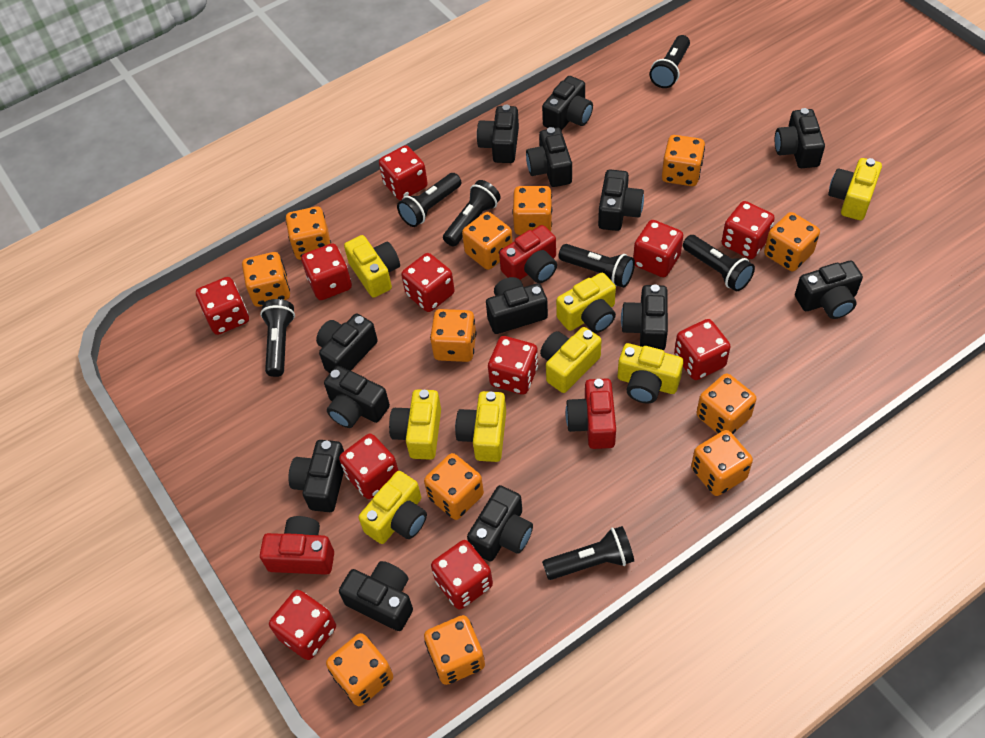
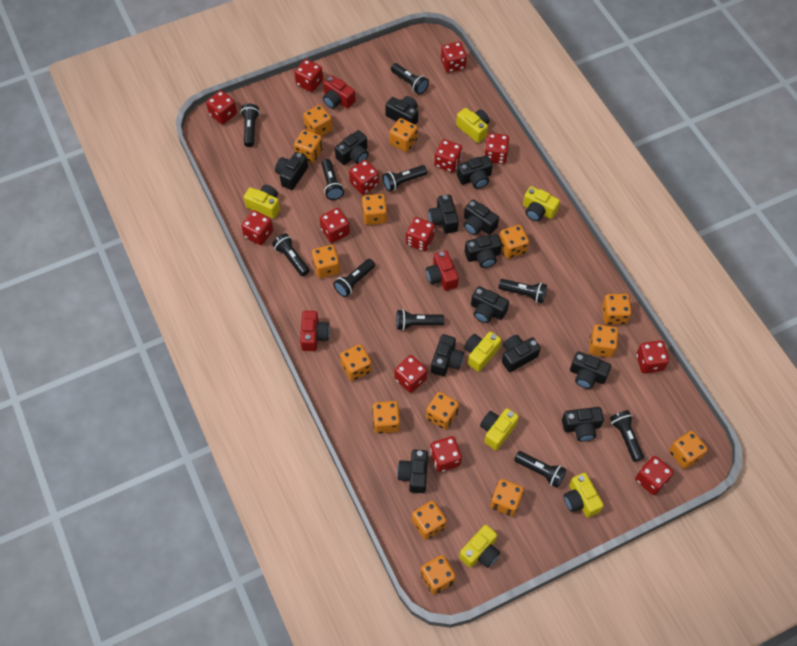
black flashlight: [260,299,295,377] [397,173,461,227] [443,180,501,247] [542,526,634,580] [559,244,635,288] [649,35,690,88] [683,235,755,291] = 7 -> [240,104,260,147] [272,233,310,276] [322,159,344,200] [333,259,375,297] [383,165,427,191] [391,63,429,94] [396,309,444,331] [499,279,547,303] [514,451,566,488] [610,410,644,462] = 10
orange dice: [242,252,290,307] [286,206,331,260] [326,633,393,706] [424,453,484,520] [424,615,485,685] [430,309,476,362] [462,212,513,270] [512,186,552,235] [662,135,705,186] [691,430,753,496] [697,373,756,434] [764,212,820,271] = 12 -> [294,130,323,163] [303,105,332,136] [312,245,340,278] [340,344,372,381] [362,194,387,225] [372,401,400,434] [389,118,418,152] [412,501,447,540] [420,555,456,594] [426,392,459,430] [490,479,524,516] [499,225,529,259] [589,324,619,357] [602,294,631,325] [669,431,708,469] = 15
red dice: [196,277,249,335] [269,590,336,660] [301,243,352,300] [339,434,399,499] [379,145,428,200] [401,253,455,312] [431,540,493,609] [488,336,538,395] [633,220,683,277] [674,319,731,380] [721,201,775,259] = 11 -> [206,91,237,124] [241,210,273,245] [294,59,323,92] [319,208,350,243] [349,160,379,195] [394,355,427,393] [406,217,435,252] [430,436,462,472] [434,139,462,173] [441,42,467,73] [484,133,510,164] [635,456,674,495] [636,341,669,374] = 13
yellow camera: [344,235,400,298] [359,471,427,544] [389,389,441,460] [455,391,506,462] [540,327,601,393] [556,273,616,333] [618,343,684,404] [828,158,882,220] = 8 -> [244,185,280,219] [456,108,489,143] [459,525,500,568] [464,331,501,372] [480,408,519,450] [523,186,560,221] [564,473,604,518] = 7

